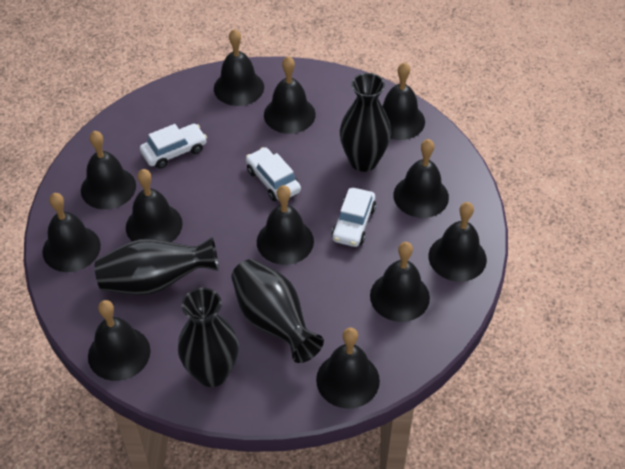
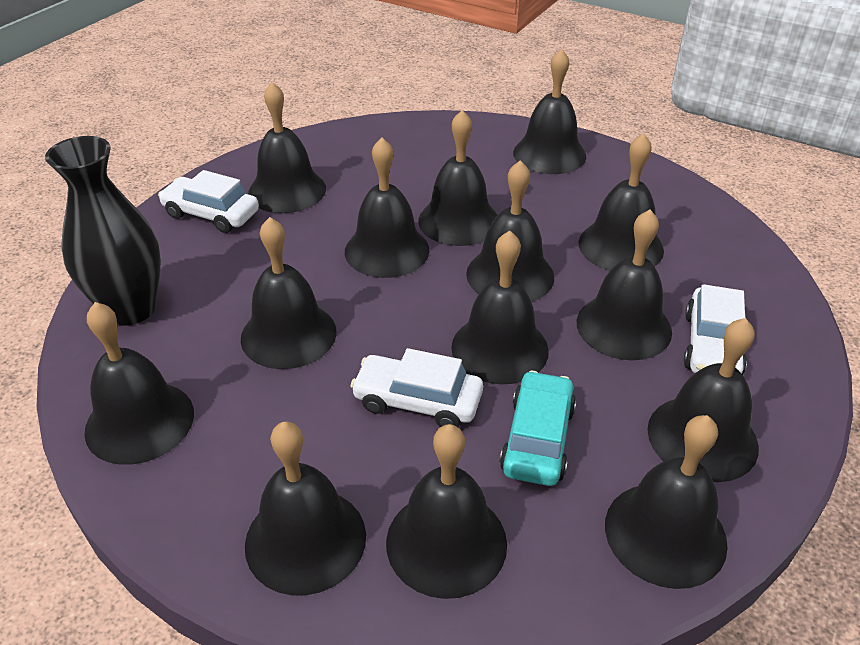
black bell: [42,193,101,272] [81,131,136,209] [88,300,150,381] [126,169,183,242] [214,29,264,106] [257,185,314,265] [264,56,316,134] [316,328,380,409] [370,242,430,322] [382,62,425,140] [393,139,449,218] [429,202,487,282] = 12 -> [84,302,194,465] [241,217,337,369] [245,422,366,595] [248,82,326,213] [345,138,429,278] [386,424,507,599] [418,110,498,246] [451,230,549,384] [466,160,554,302] [513,49,586,174] [577,209,672,360] [579,133,664,271] [605,415,728,589] [647,318,759,482] = 14
black vase: [95,237,219,295] [178,288,239,387] [231,259,324,363] [340,73,391,172] = 4 -> [45,136,161,326] = 1
turquoise car: none = 0 -> [500,371,576,486] = 1

